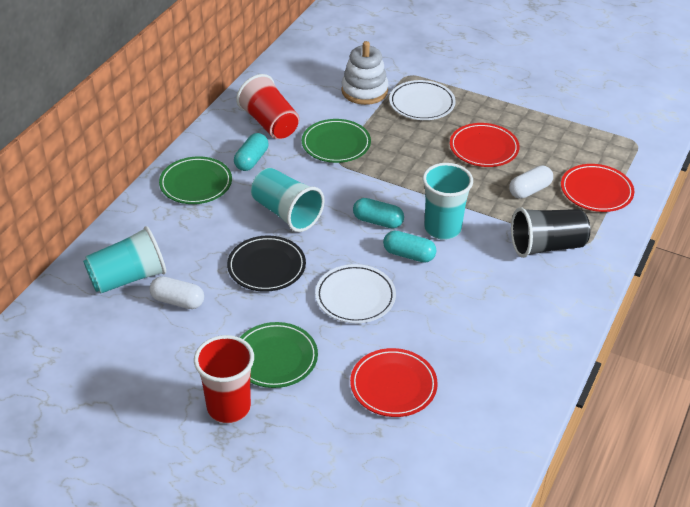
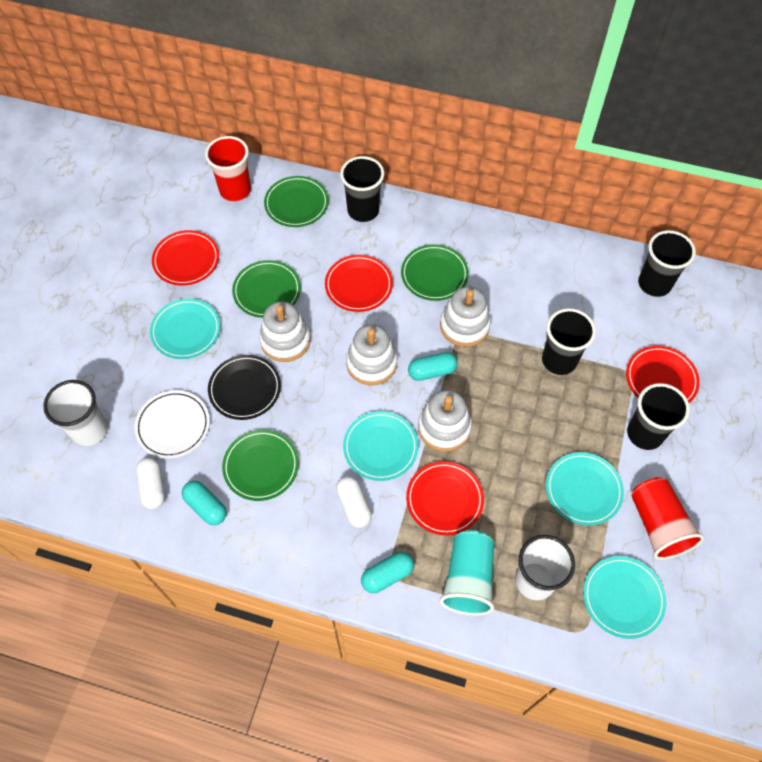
black cup: [511,207,590,258] = 1 -> [340,156,384,222] [542,308,596,375] [627,383,690,450] [638,230,696,297] = 4
green plate: [159,156,232,204] [240,322,318,388] [302,119,371,163] = 3 -> [222,430,299,501] [232,260,301,318] [264,176,329,227] [401,244,469,301] = 4
red plate: [350,348,438,417] [450,123,520,167] [561,164,634,212] = 3 -> [152,230,219,286] [325,255,393,312] [406,461,484,536] [626,346,700,403] = 4
turquoise cup: [83,226,166,293] [251,168,325,232] [422,163,473,240] = 3 -> [440,530,494,616] = 1
turquoise plate: none = 0 -> [150,299,221,359] [343,411,418,481] [546,452,624,526] [583,556,666,639] = 4
white cup: none = 0 -> [43,380,108,447] [515,535,575,601] = 2
white plate: [315,264,396,323] [389,80,456,120] = 2 -> [135,390,210,458] = 1
white stacking toy: [341,41,388,105] = 1 -> [259,301,311,362] [346,324,397,385] [418,390,472,452] [440,286,491,347] = 4

